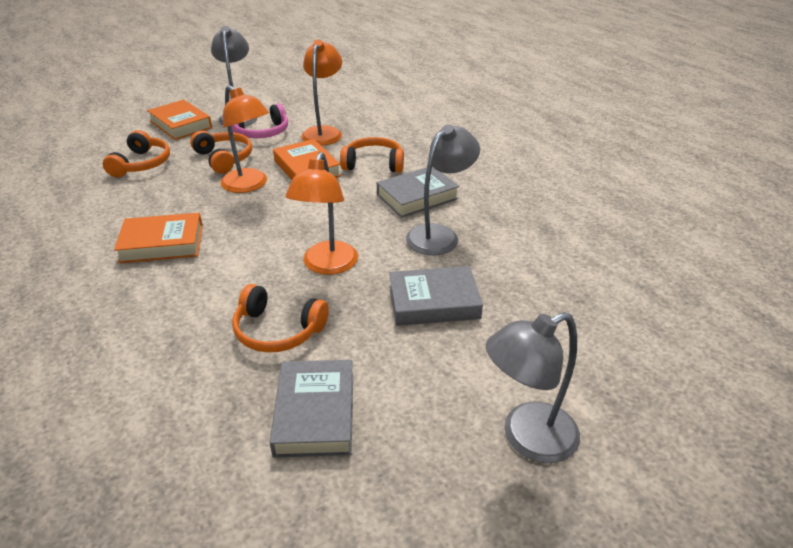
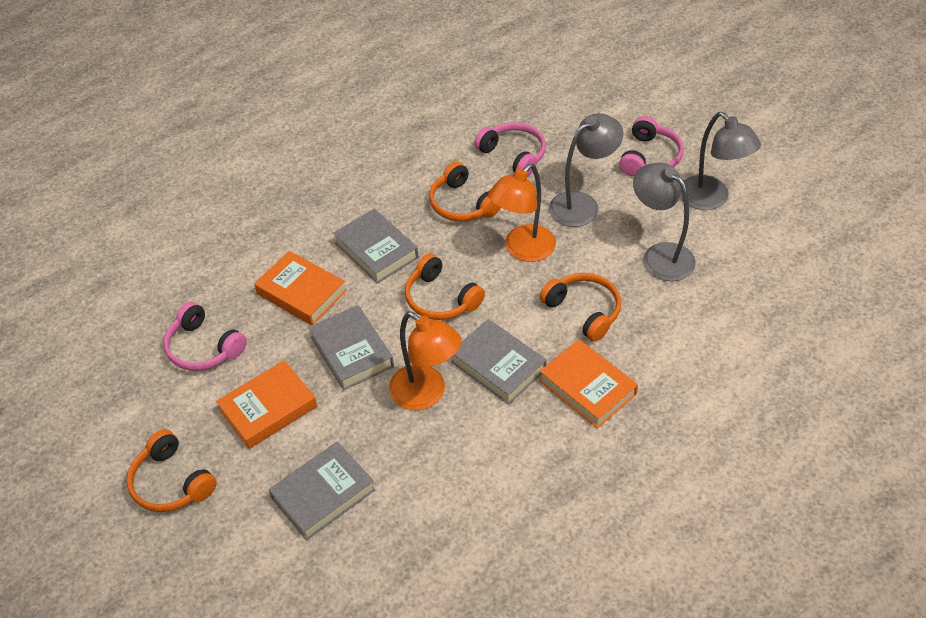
grey book: [269,360,353,458] [377,167,460,218] [389,266,483,326] = 3 -> [269,441,376,540] [308,305,394,390] [333,209,418,284] [451,319,547,405] = 4
orange lamp: [221,85,269,193] [285,152,358,275] [301,40,342,146] = 3 -> [389,311,462,410] [488,163,556,262] = 2
pink headphones: [232,103,288,138] = 1 -> [163,302,247,371] [474,122,546,177] [619,116,684,176] = 3

